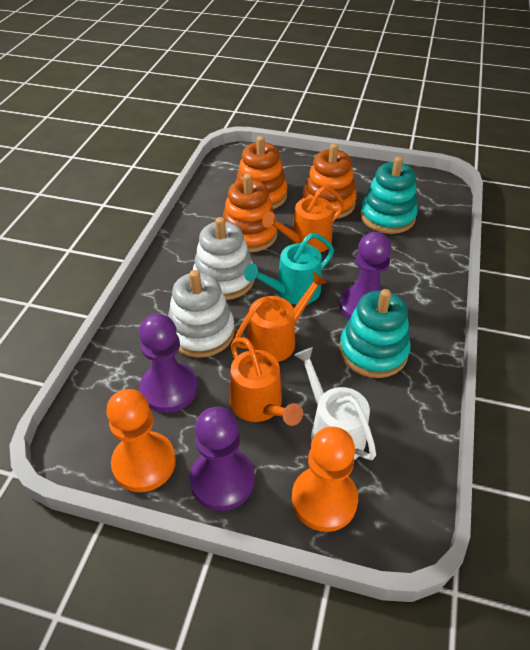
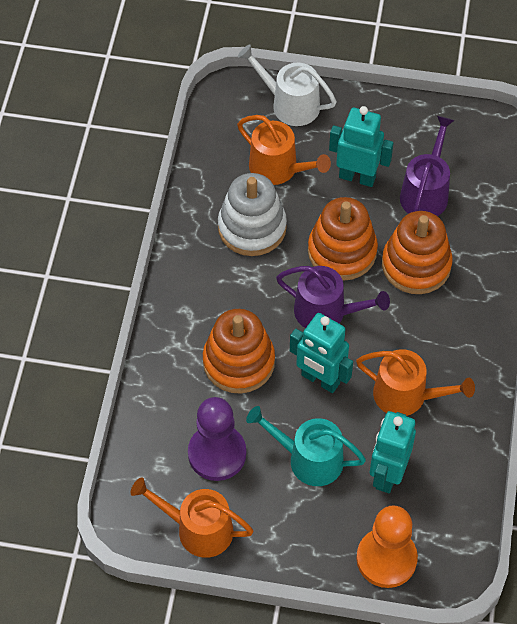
orange pawn: [106,389,176,492] [292,427,358,532] = 2 -> [356,505,418,588] = 1
purple pawn: [139,314,198,413] [190,407,255,511] [339,232,391,319] = 3 -> [188,397,246,481] = 1
purple watering can: none = 0 -> [276,266,390,328] [400,116,455,216] = 2
turquoise robot: none = 0 -> [290,313,353,393] [329,106,394,187] [370,411,416,493] = 3
turquoise stacking toy: [340,289,411,378] [360,156,418,234] = 2 -> none = 0
white stacking toy: [168,270,235,358] [193,217,254,300] = 2 -> [218,173,287,256] = 1

